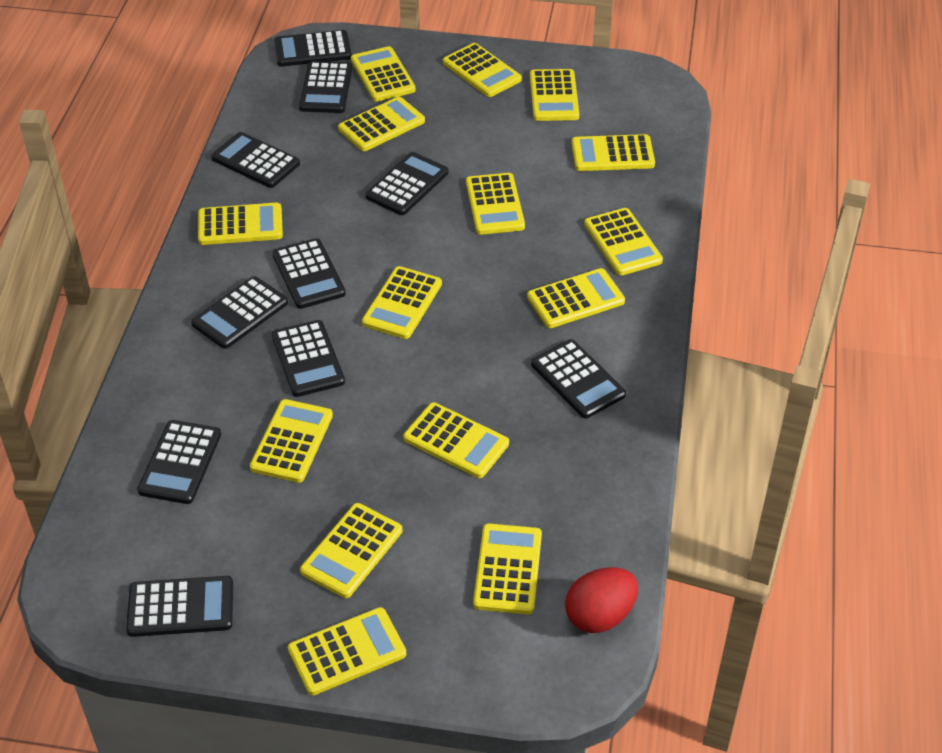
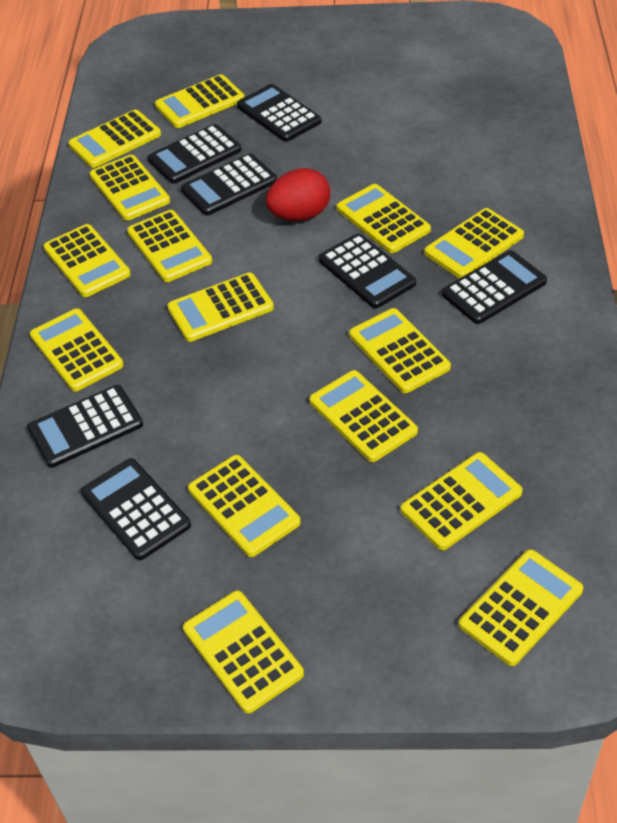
black calculator: [126,576,233,637] [137,420,221,504] [191,276,288,349] [211,132,300,188] [272,238,346,309] [272,320,345,397] [274,30,352,67] [299,61,352,113] [366,152,448,215] [531,339,626,419] = 10 -> [27,385,143,468] [81,458,191,560] [148,124,241,184] [181,153,277,215] [237,84,321,142] [319,233,416,308] [442,250,547,324] = 7

